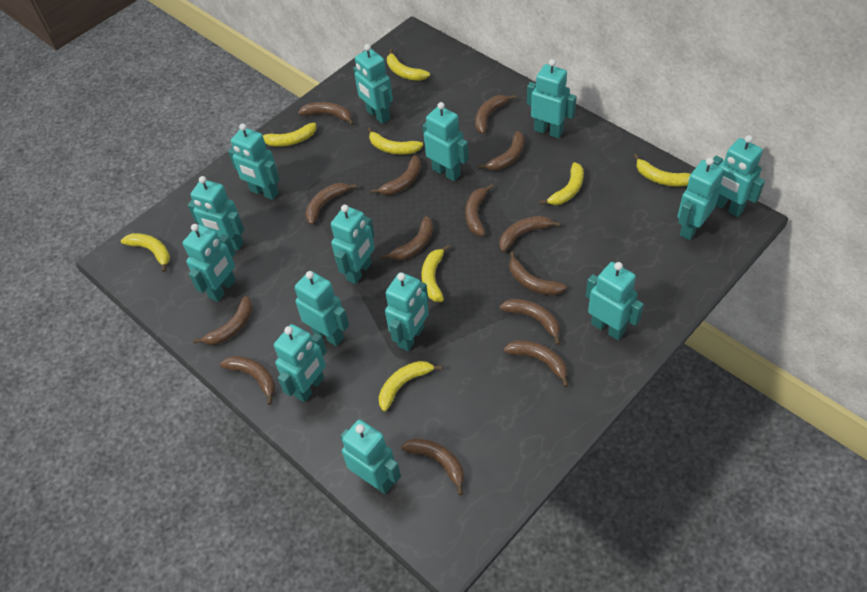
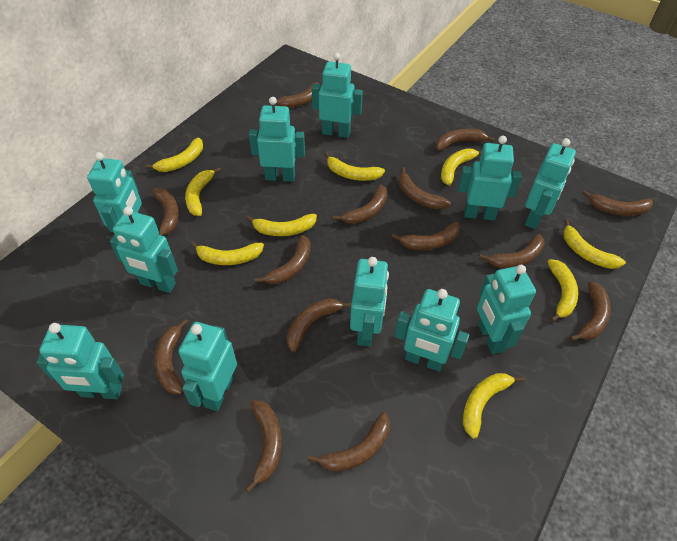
turquoise robot: [183,224,236,302] [188,176,244,250] [228,123,280,200] [274,324,327,402] [295,271,349,346] [331,205,375,284] [341,419,401,494] [353,44,393,124] [385,272,429,351] [423,102,469,181] [527,59,577,138] [586,262,644,340] [678,158,723,240] [713,135,765,217] = 14 -> [36,323,124,399] [87,152,142,232] [110,207,178,293] [178,322,237,411] [249,97,305,182] [312,53,363,138] [350,257,389,347] [395,289,469,372] [458,136,522,221] [477,265,536,354] [525,138,576,229] = 11
yellow banana: [121,233,170,272] [263,123,316,146] [367,127,423,155] [379,361,442,412] [387,49,430,81] [421,244,450,302] [539,162,584,205] [634,154,691,186] = 8 -> [145,137,203,172] [185,167,221,216] [190,241,264,265] [246,214,317,236] [324,152,385,181] [441,148,482,185] [463,373,524,439] [547,259,578,322] [563,219,626,269] = 9

